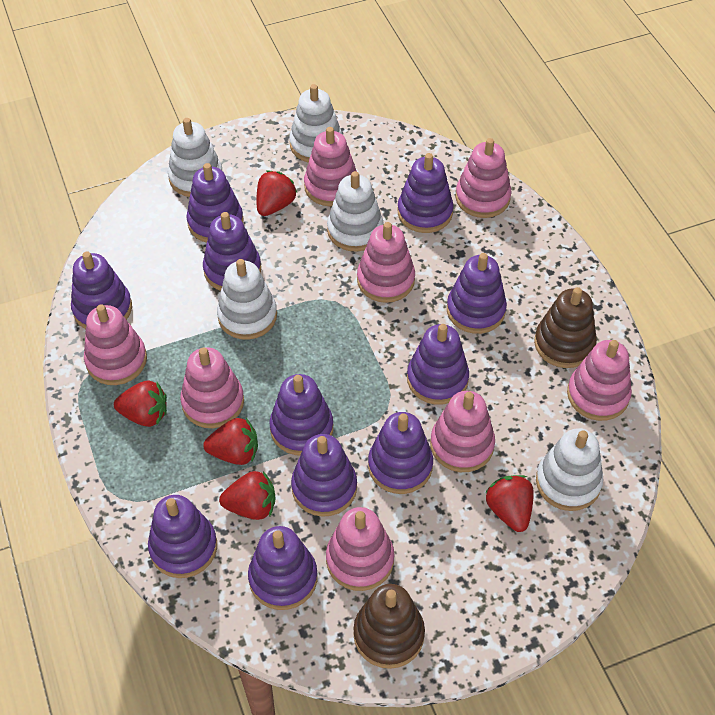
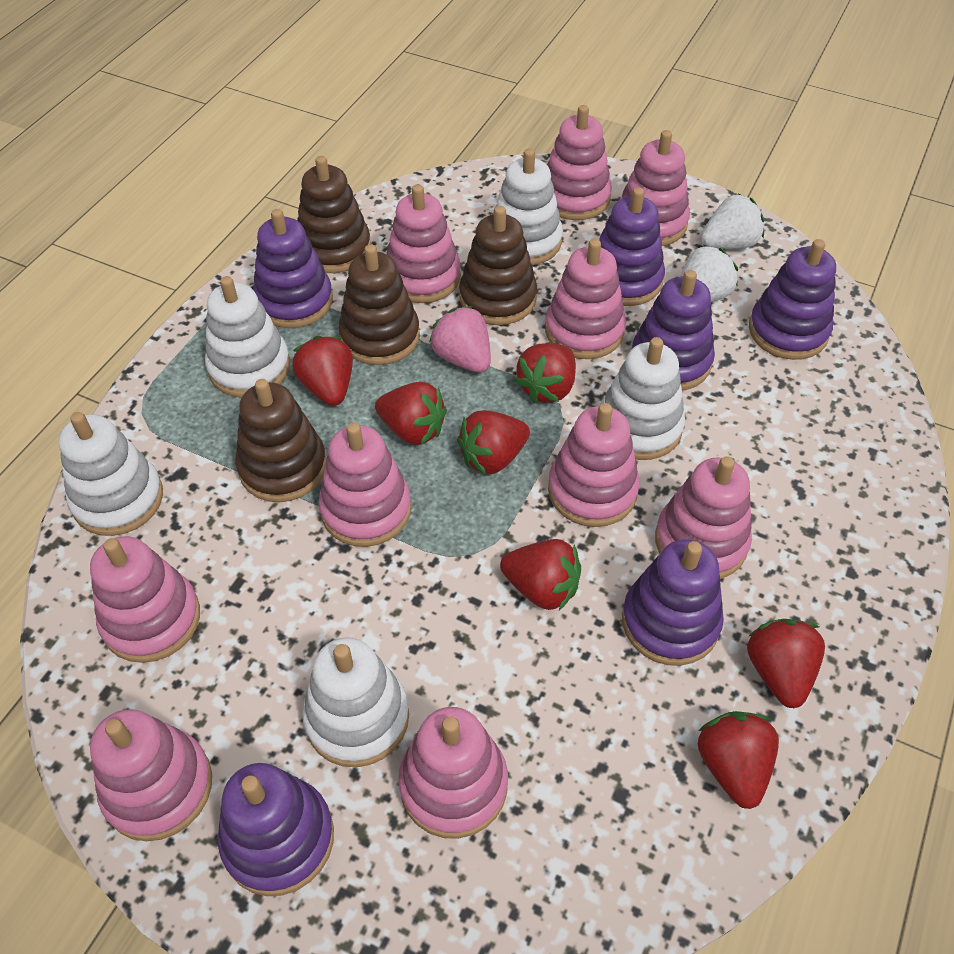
brown stacking toy: [353,584,425,669] [534,287,597,368] = 2 -> [235,379,326,502] [297,156,371,273] [339,244,420,365] [459,206,537,325] = 4
pink stacking toy: [84,304,147,385] [180,347,244,428] [304,127,357,207] [326,507,395,591] [357,222,415,303] [430,391,495,472] [456,138,512,218] [567,340,632,421] = 8 -> [90,536,200,663] [90,709,212,841] [319,423,411,547] [387,184,461,303] [398,707,508,839] [545,239,626,359] [547,105,612,220] [548,403,640,527] [619,130,690,246] [655,456,752,579] = 10
pink strawberry: none = 0 -> [429,306,491,373] = 1
purple stacking toy: [71,251,132,329] [148,495,217,578] [186,163,243,242] [203,212,261,291] [248,526,317,610] [270,374,333,455] [291,434,357,517] [368,412,433,494] [398,153,454,233] [407,324,469,405] [447,253,507,334] = 11 -> [218,763,334,896] [253,209,333,328] [599,187,665,306] [622,539,724,666] [632,270,715,390] [749,239,836,360] = 6
red strawberry: [114,381,167,427] [203,418,258,465] [219,471,276,520] [257,171,297,216] [485,475,534,532] = 5 -> [292,336,353,406] [375,382,447,445] [457,410,530,475] [500,539,581,611] [514,343,576,403] [698,711,779,809] [747,619,825,708] = 7
white strawberry: none = 0 -> [680,245,738,302] [701,194,764,249] = 2

